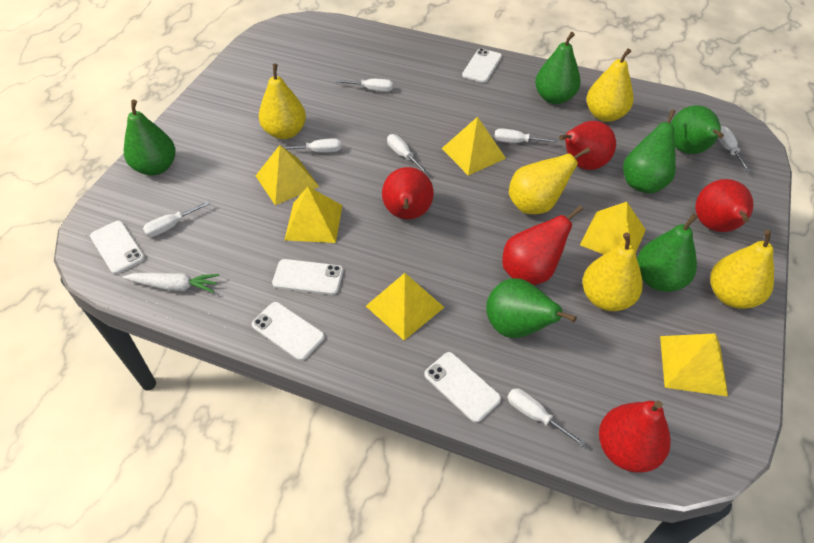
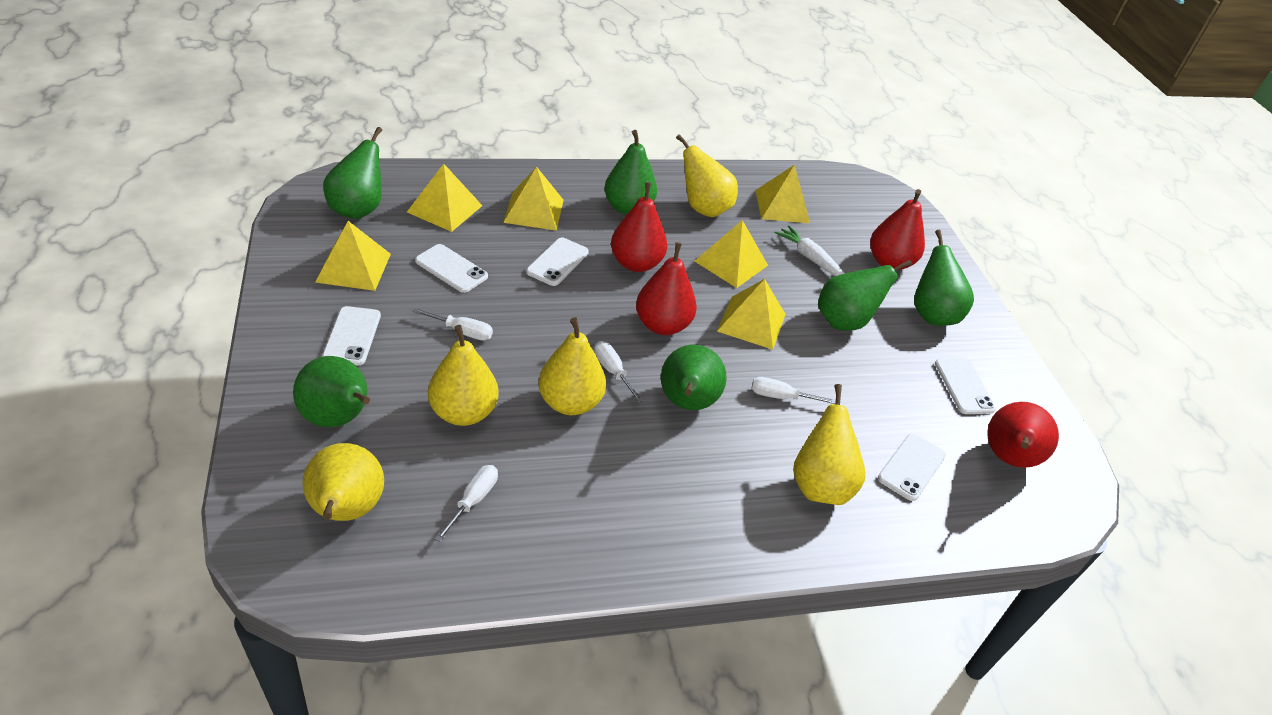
red pear: [382,167,434,219] [502,205,583,285] [559,121,616,170] [599,401,671,473] [695,179,753,232] = 5 -> [611,182,668,272] [636,242,697,335] [870,189,925,270] [987,402,1059,468] = 4
white screwdriver: [143,201,210,237] [284,138,341,153] [336,79,393,92] [387,134,428,174] [494,128,557,143] [507,388,586,447] [718,126,751,172] = 7 -> [412,308,493,341] [434,465,498,542] [594,341,643,403] [752,377,836,404] = 4

